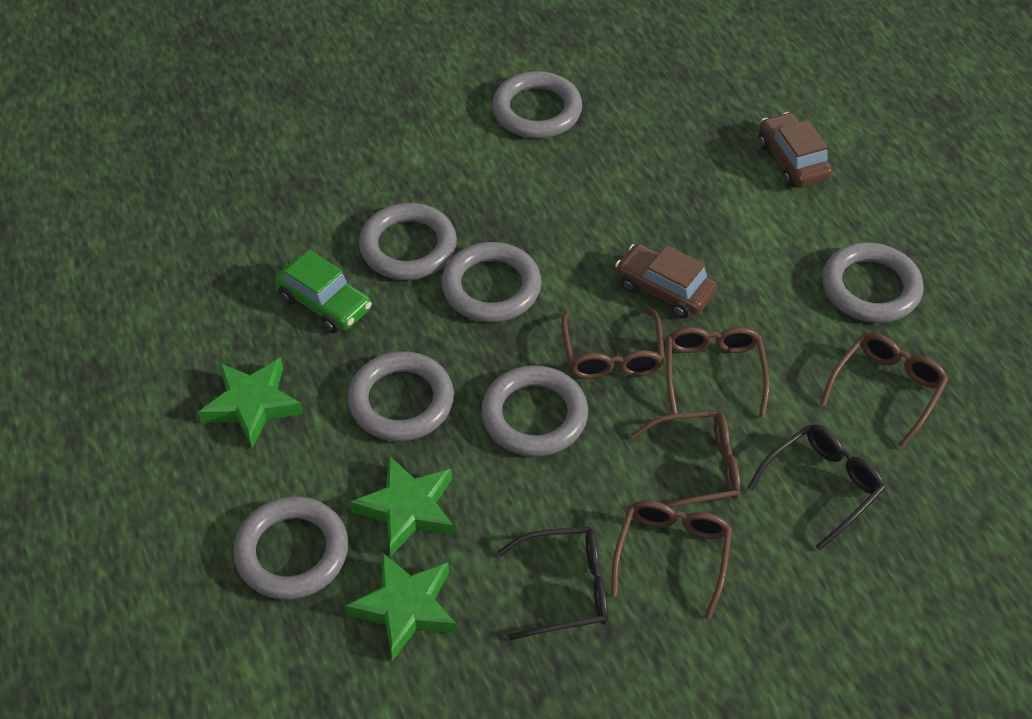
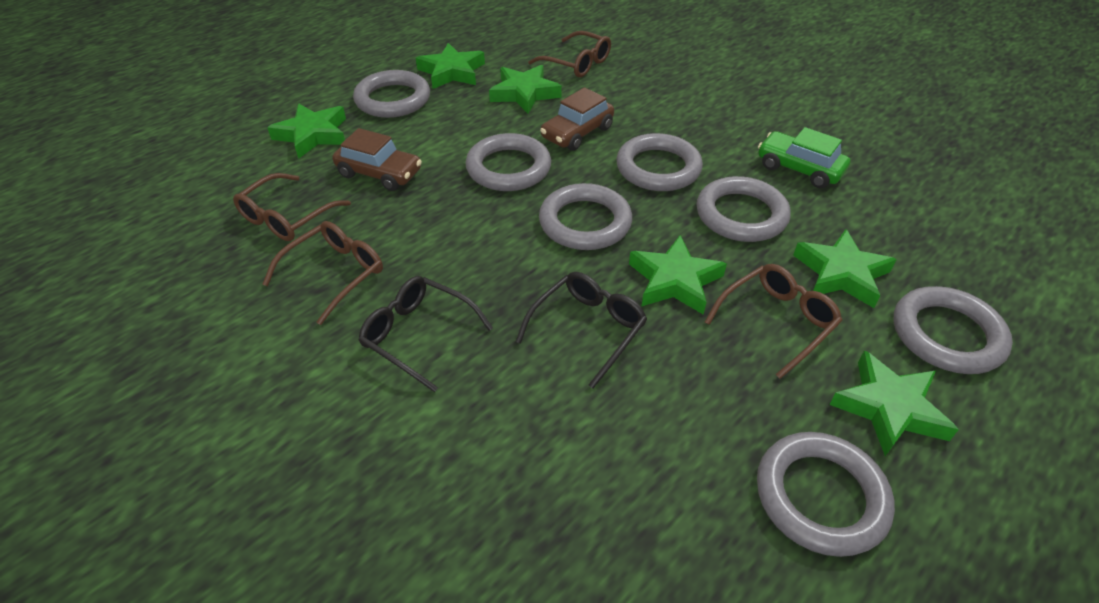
brown glasses: [561,306,665,379] [611,500,732,619] [631,411,741,508] [666,327,770,418] [820,333,948,448] = 5 -> [233,173,351,241] [262,221,383,325] [528,31,611,77] [705,264,843,379] = 4
green star: [198,358,303,449] [346,552,457,661] [350,456,454,556] = 3 -> [267,103,346,159] [416,43,485,89] [489,65,562,114] [629,235,727,315] [793,229,897,308] [829,350,959,456] = 6

